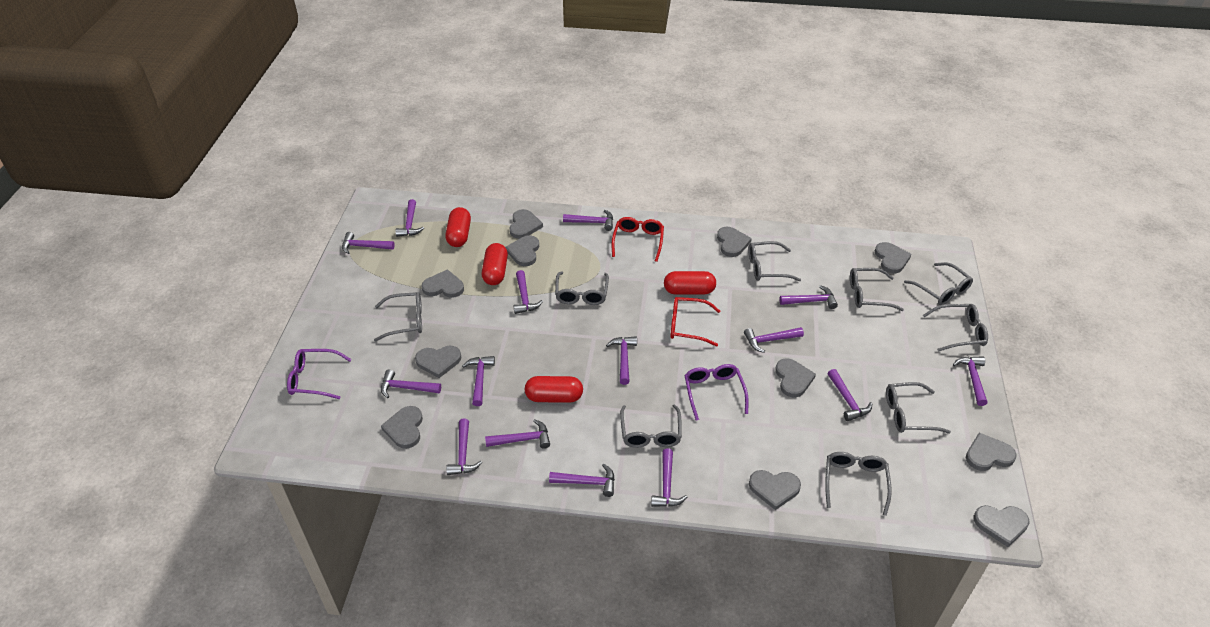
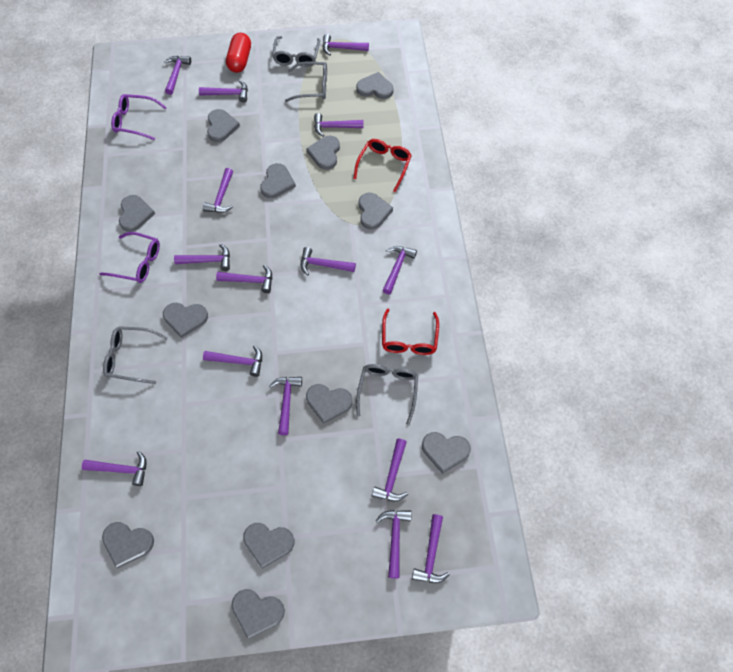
grey glasses: [374,292,422,342] [555,271,609,305] [620,404,682,448] [749,241,801,281] [825,452,892,516] [850,268,904,311] [886,382,951,434] [904,262,973,305] [923,304,988,352] = 9 -> [103,326,168,384] [272,36,320,67] [285,61,327,102] [356,364,418,425] = 4
grey heart: [381,406,423,449] [415,346,461,378] [422,269,464,298] [505,235,539,266] [510,209,543,239] [717,227,752,257] [749,470,801,510] [775,358,816,398] [875,242,911,274] [966,433,1017,471] [973,505,1030,547] = 11 -> [102,522,154,568] [119,195,155,232] [163,303,208,338] [207,109,240,142] [232,589,285,639] [243,523,295,569] [260,163,296,198] [306,136,340,170] [306,384,353,424] [356,72,393,99] [359,193,393,230] [422,432,471,474] = 12
red capsule: [445,207,471,247] [482,243,508,285] [525,376,583,403] [664,271,716,295] = 4 -> [226,33,251,73] = 1

